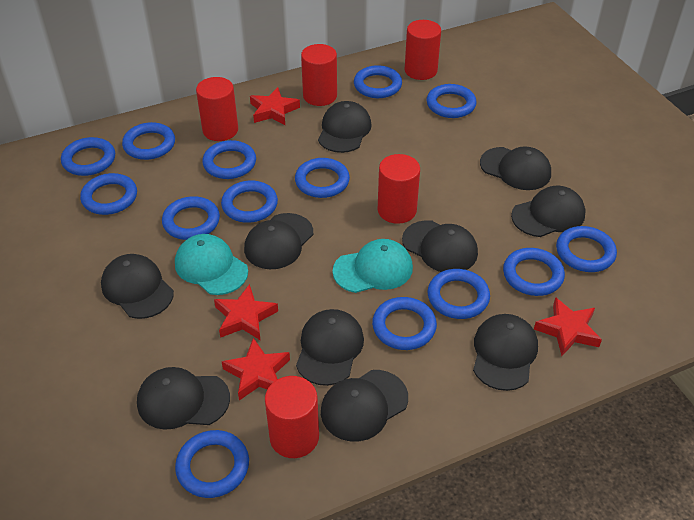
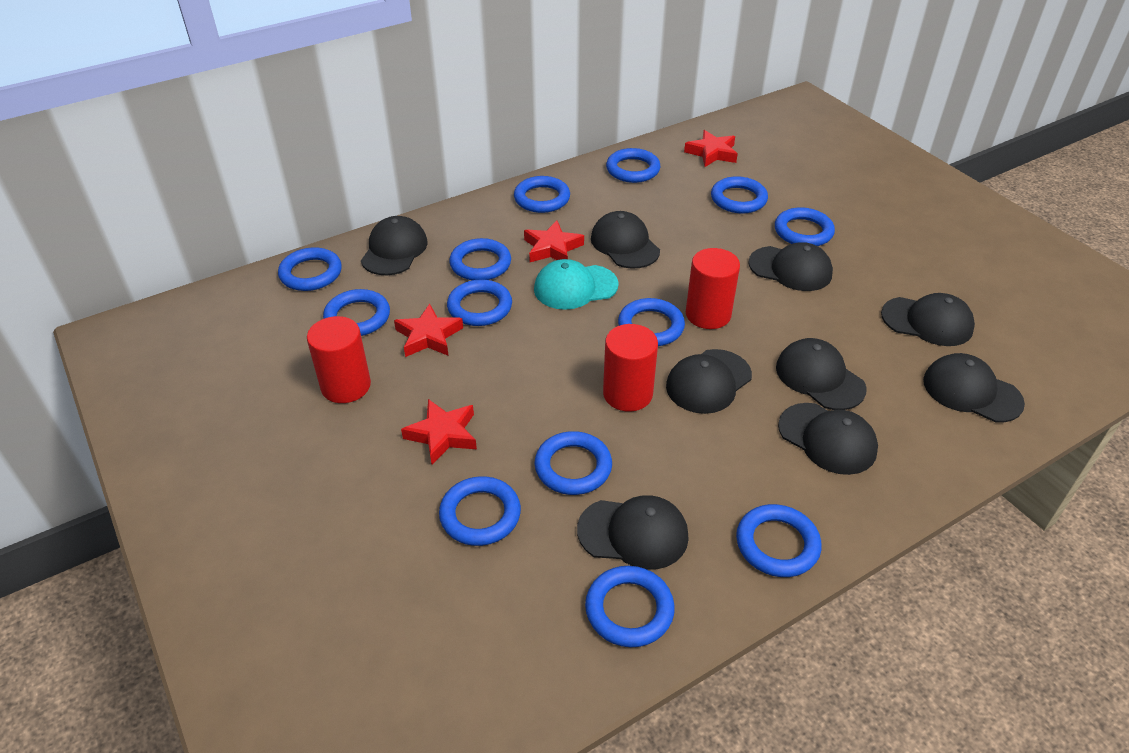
black cap: [101,254,174,319] [137,367,230,430] [244,213,313,269] [296,309,364,386] [318,101,372,153] [321,370,408,442] [402,220,478,272] [473,314,538,391] [480,146,551,190] [511,186,586,237] = 10 -> [361,216,428,275] [577,495,689,570] [591,211,660,269] [666,349,752,414] [748,242,833,291] [776,338,866,410] [778,403,878,475] [881,293,975,346] [923,353,1025,422] = 9
blue ring: [61,137,115,176] [80,173,137,215] [122,122,175,160] [162,196,220,240] [175,430,249,498] [202,140,256,179] [221,180,278,223] [295,158,350,198] [354,65,402,98] [372,297,437,350] [427,84,476,118] [428,269,490,319] [503,248,565,296] [556,226,617,272] = 14 -> [278,247,342,291] [323,289,390,336] [439,476,521,546] [447,279,512,326] [450,238,511,280] [514,176,570,213] [535,431,612,495] [585,566,675,647] [606,148,660,183] [618,298,685,346] [711,176,768,213] [736,504,821,577] [775,207,835,246] = 13
red cylinder: [196,77,238,141] [265,376,319,458] [301,44,337,106] [377,154,420,224] [405,20,441,80] = 5 -> [307,316,371,403] [603,324,658,412] [686,248,740,329] = 3
turquoise cap: [175,234,248,295] [332,239,413,293] = 2 -> [534,259,619,310] = 1

